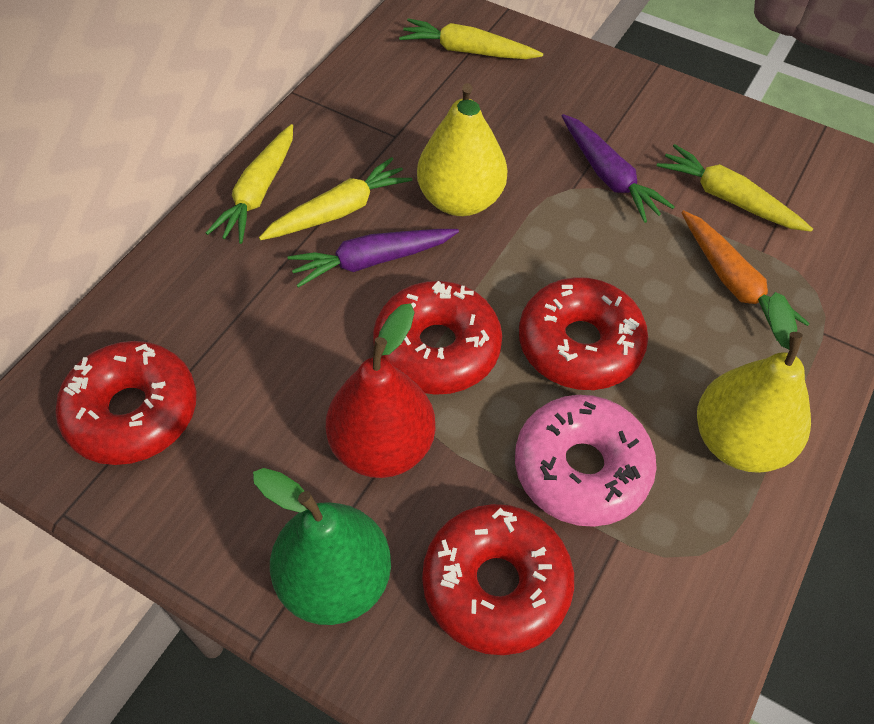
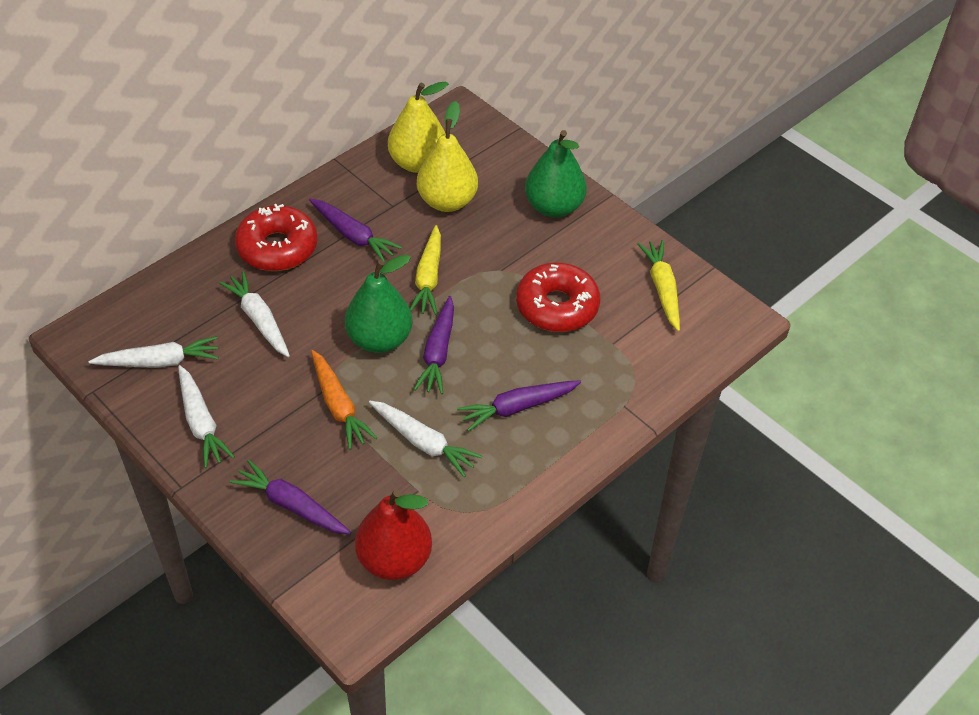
green pear: [253,468,391,625] = 1 -> [345,254,412,353] [525,130,587,218] = 2
pink donut: [515,395,657,527] = 1 -> none = 0
purple carrot: [288,229,459,288] [562,114,675,223] = 2 -> [230,460,351,535] [309,199,402,263] [413,296,454,394] [457,380,581,431] = 4
red donut: [55,341,196,465] [373,281,502,395] [422,504,574,655] [519,277,648,390] = 4 -> [235,204,318,271] [516,262,600,332] = 2
white carrot: none = 0 -> [89,336,219,368] [178,365,235,468] [219,271,290,357] [369,401,482,477] = 4
yellow carrot: [206,124,293,244] [259,157,412,240] [399,18,543,59] [657,144,813,232] = 4 -> [410,225,441,315] [637,240,680,331] = 2

